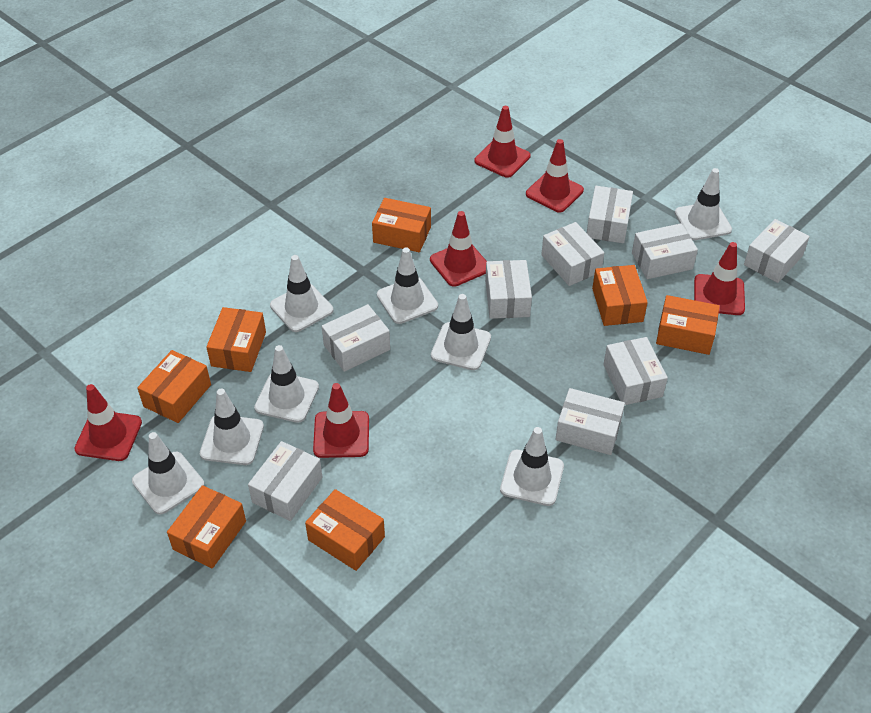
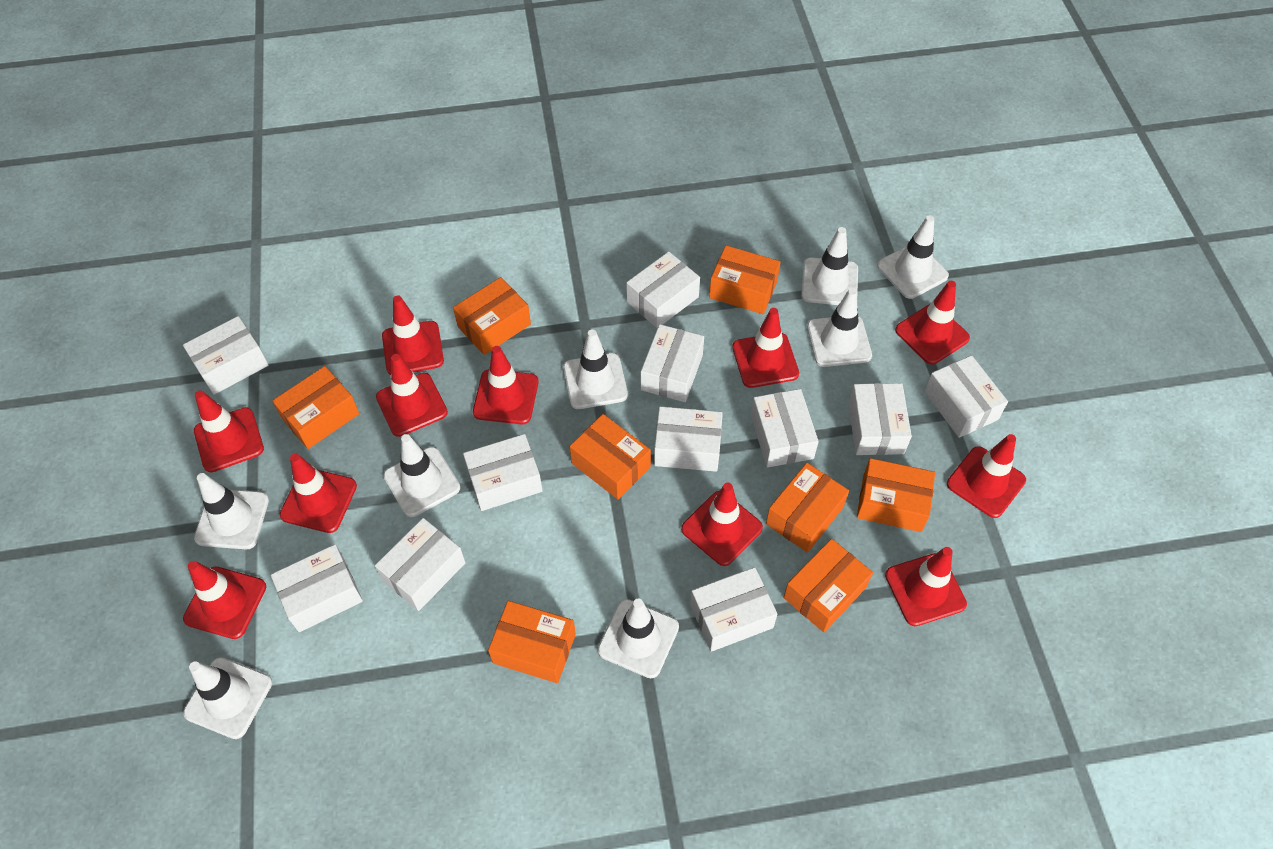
orange box: [137,350,211,423] [167,485,246,568] [206,307,266,372] [305,489,385,571] [372,198,431,252] [592,265,648,326] [656,295,720,355] = 7 -> [272,366,359,449] [453,277,531,355] [488,601,576,683] [570,414,651,500] [709,245,780,314] [766,463,849,553] [783,539,873,632] [857,458,935,532] = 8
red traffic cone: [74,384,142,461] [313,383,369,458] [430,211,487,287] [475,106,531,178] [526,139,584,213] [694,242,745,315] = 6 -> [183,561,266,639] [194,390,264,472] [280,453,357,533] [376,354,448,437] [382,295,444,375] [473,346,539,424] [681,483,763,566] [732,308,799,388] [885,547,967,626] [895,281,970,365] [947,434,1026,518] = 11
white box: [248,441,322,521] [322,304,390,372] [485,260,532,319] [541,222,604,286] [556,388,625,455] [587,186,633,243] [603,337,668,405] [632,223,698,279] [744,219,810,283] = 9 -> [183,316,268,395] [271,544,363,632] [375,518,466,611] [463,434,543,511] [626,252,700,328] [641,324,704,402] [654,406,723,472] [690,567,777,652] [751,389,819,468] [848,383,912,455] [924,355,1008,438] = 11

